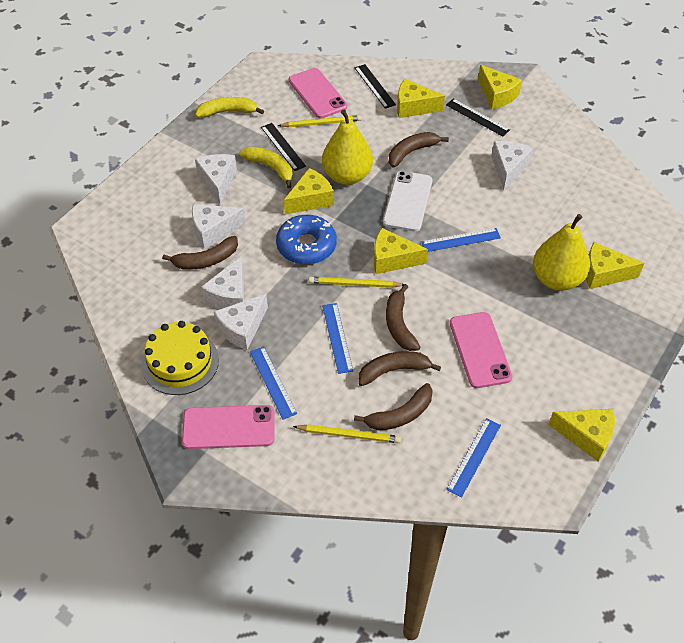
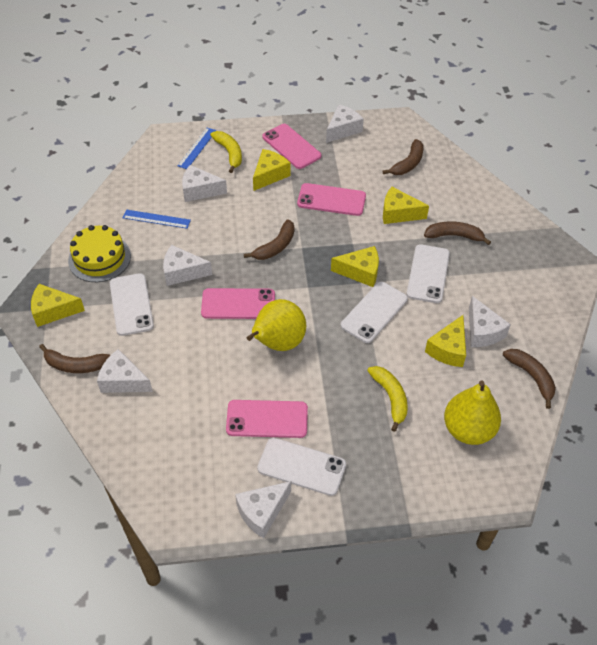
black ruler: [261,123,306,171] [355,64,396,109] [446,99,510,137] = 3 -> none = 0
blue donut: [276,215,337,265] = 1 -> none = 0
blue ruler: [250,346,297,420] [322,303,353,374] [422,228,501,252] [447,418,501,498] = 4 -> [123,210,191,229] [178,128,217,169] = 2
pink phone: [182,405,274,449] [289,68,347,119] [450,312,512,388] = 3 -> [201,288,275,319] [226,400,308,438] [262,124,321,169] [297,183,366,216] = 4
white cheese: [192,204,246,248] [195,154,237,204] [201,256,244,309] [214,294,268,350] [491,141,533,190] = 5 -> [97,349,153,393] [163,245,212,286] [182,165,227,202] [235,481,291,538] [326,104,364,143] [469,296,511,347] = 6
white phone: [383,171,432,232] = 1 -> [110,273,154,336] [257,437,346,496] [341,282,408,343] [406,244,450,303] = 4
yellow cheese: [284,168,334,214] [374,228,428,274] [397,79,445,118] [478,65,522,109] [549,409,615,461] [586,242,644,289] = 6 -> [31,284,85,327] [253,149,290,191] [331,246,379,287] [383,187,429,224] [425,315,466,367] = 5
yellow pencil: [278,115,362,127] [293,424,401,443] [309,277,404,288] = 3 -> none = 0

